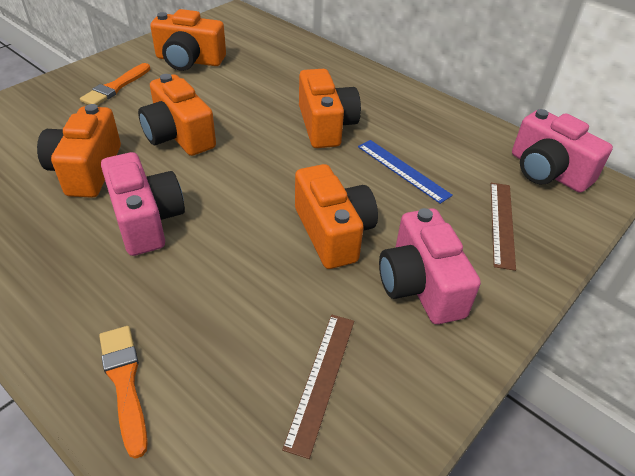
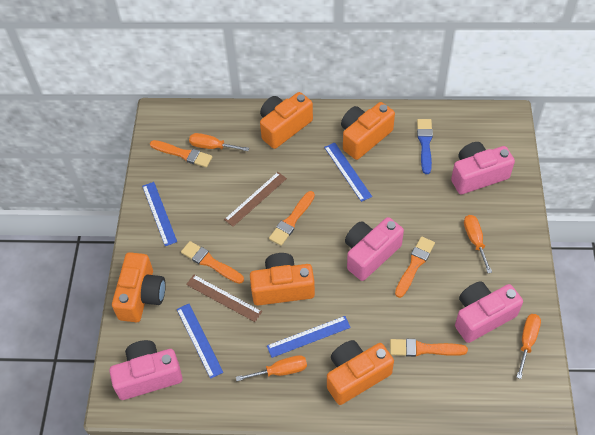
blue brush: none = 0 -> [417,119,433,174] = 1
blue ruler: [358,140,453,204] = 1 -> [142,182,177,246] [177,304,223,379] [267,316,351,358] [324,142,372,202] = 4
orange brush: [80,63,150,105] [99,326,148,459] = 2 -> [150,140,212,167] [181,241,244,284] [269,191,315,246] [390,339,468,357] [395,236,435,298] = 5
orange screwdriver: none = 0 -> [189,133,249,151] [236,355,307,381] [464,215,492,273] [516,314,541,379] = 4
pink camera: [101,152,185,256] [379,208,481,324] [512,109,613,193] = 3 -> [109,340,183,400] [345,217,404,281] [451,142,515,194] [455,281,523,343] = 4

